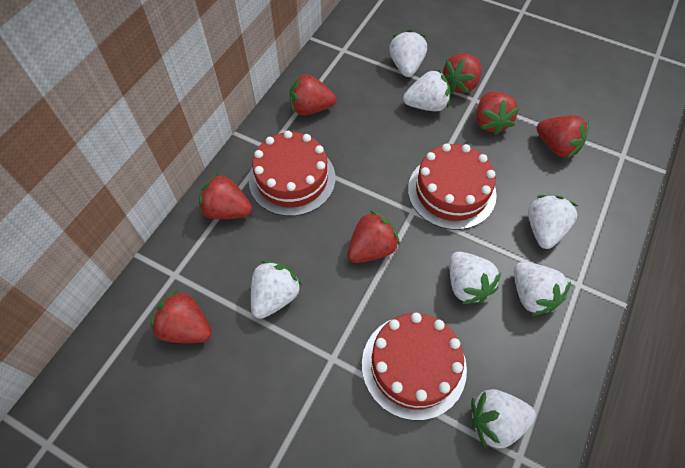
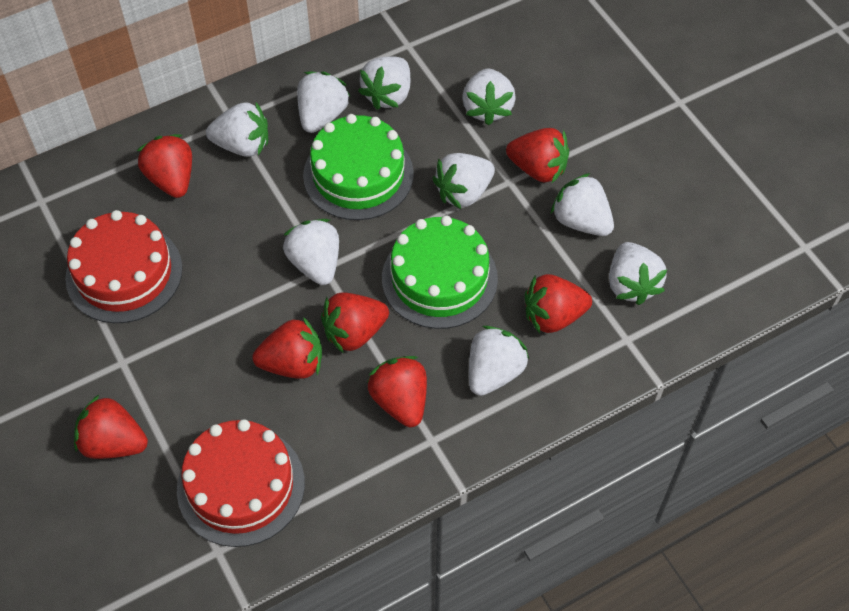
green cake: none = 0 -> [303,114,414,220] [382,216,498,329] = 2
red cake: [249,131,335,216] [362,313,467,420] [408,144,497,230] = 3 -> [65,210,182,323] [177,419,305,547] = 2
white strawberry: [251,260,302,319] [389,30,427,77] [403,69,450,111] [450,252,501,304] [471,389,536,448] [514,262,571,315] [528,195,578,249] = 7 -> [206,102,268,157] [283,219,339,285] [297,71,350,133] [358,56,410,110] [433,153,495,209] [462,69,516,126] [469,326,529,396] [551,173,614,236] [609,242,667,305] = 9

